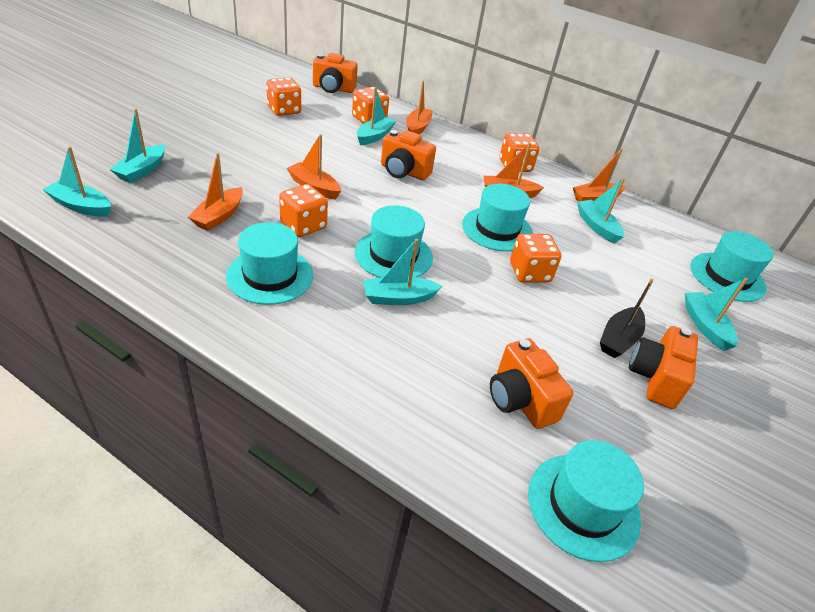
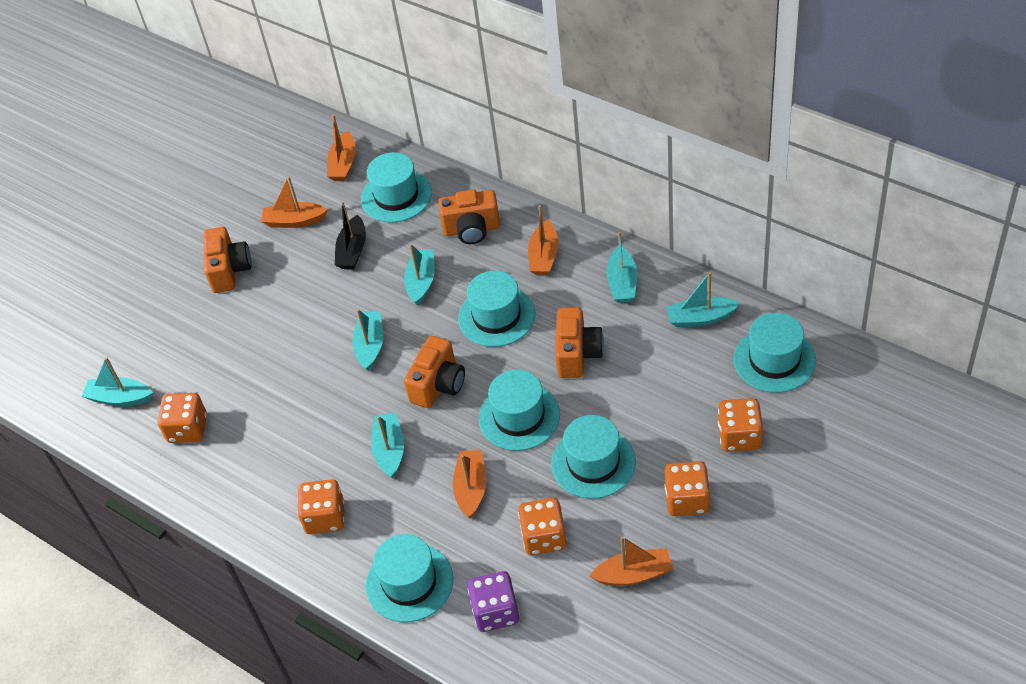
purple dice: none = 0 -> [468,571,519,632] = 1
turquoise hat: [226,222,313,305] [355,205,433,278] [462,183,533,252] [528,440,644,562] [691,231,774,302] = 5 -> [361,152,432,223] [366,534,453,622] [458,271,535,347] [479,370,560,451] [551,415,636,499] [734,312,816,393] = 6

